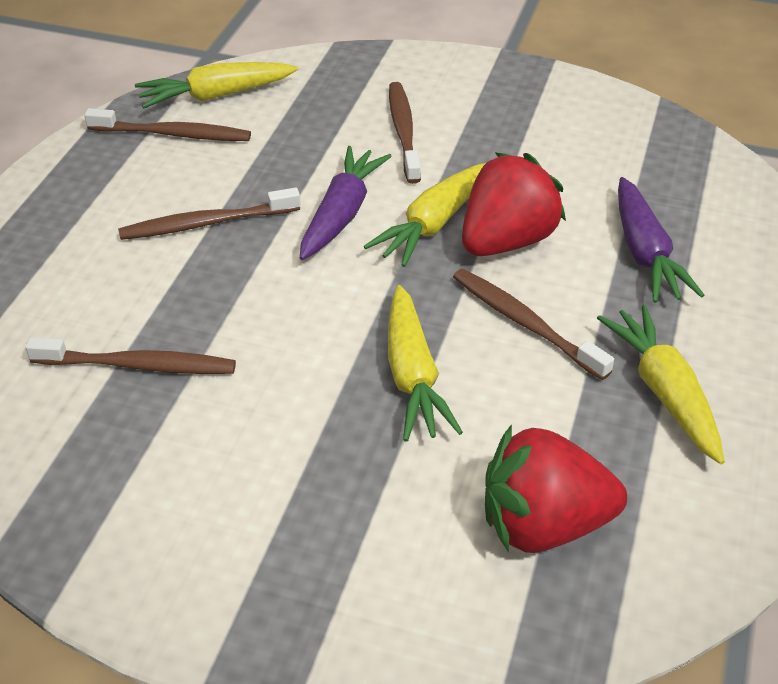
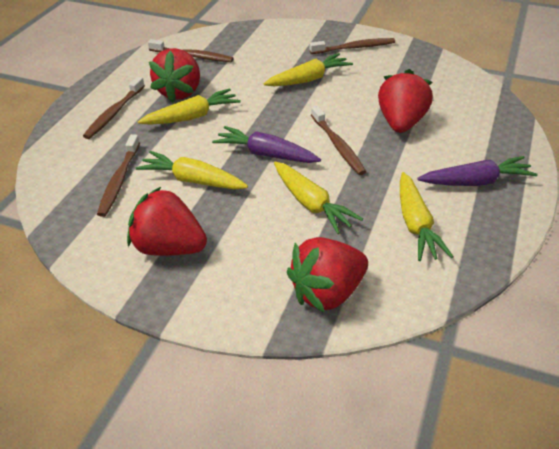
red strawberry: [462,153,566,256] [485,424,627,553] = 2 -> [127,187,207,256] [149,48,200,103] [287,237,368,313] [378,69,433,133] = 4
yellow carrot: [135,62,298,108] [364,163,486,267] [388,285,463,442] [597,305,725,464] = 4 -> [136,151,248,189] [138,88,241,125] [264,53,353,86] [274,161,363,234] [400,172,454,261] = 5

